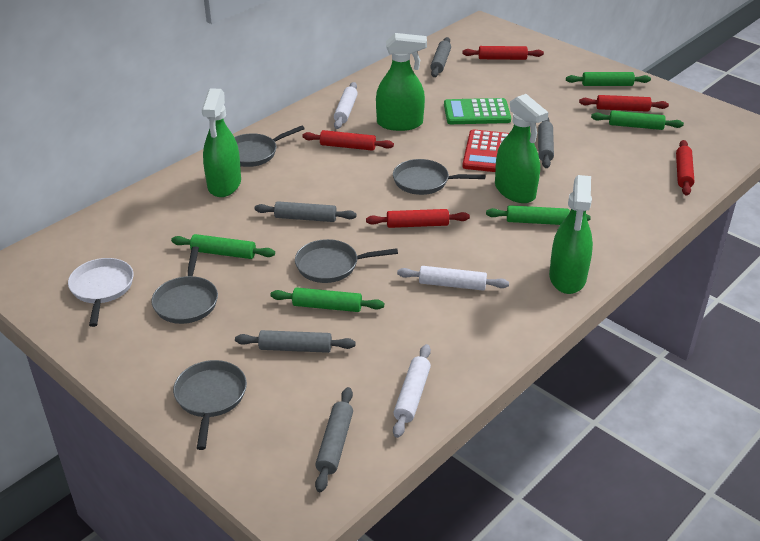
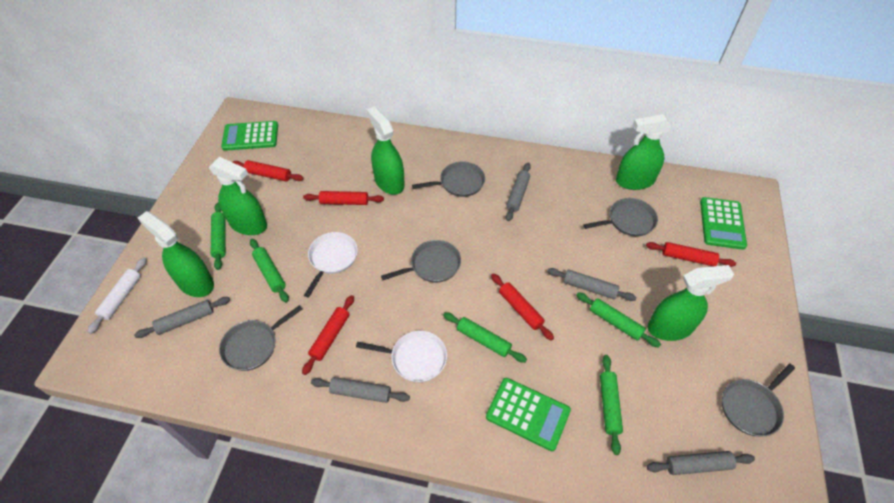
green calculator: [444,98,511,124] = 1 -> [221,121,278,151] [486,378,571,451] [700,197,747,250] = 3
green spray bottle: [202,88,241,197] [376,33,427,131] [495,94,549,203] [549,175,593,294] = 4 -> [138,211,214,297] [209,157,267,235] [366,106,405,195] [616,114,672,190] [648,265,734,341] = 5
red calculator: [462,129,509,172] = 1 -> none = 0
white pan: [68,258,134,327] = 1 -> [304,232,358,297] [356,331,447,382] = 2
white rolling pin: [334,82,358,129] [393,344,431,438] [397,266,509,290] = 3 -> [88,257,147,334] = 1

